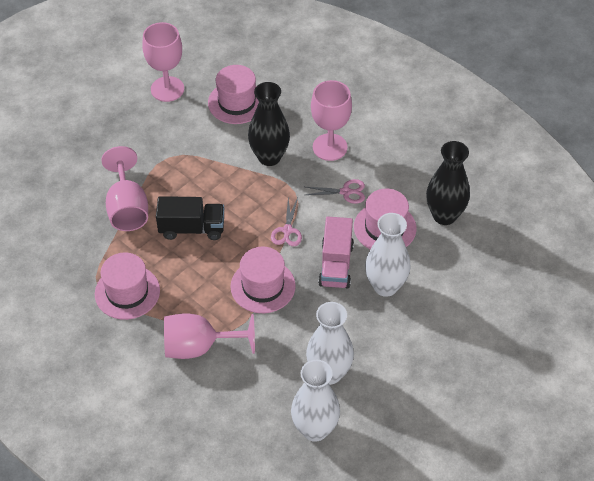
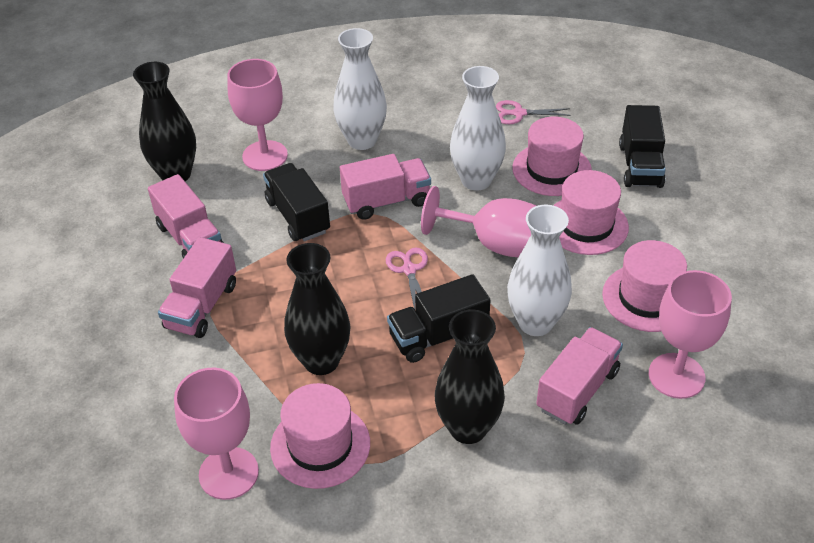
black truck: [156,196,224,240] = 1 -> [263,163,330,242] [387,274,490,363] [619,105,666,188] = 3
black vase: [248,82,290,166] [426,141,470,225] = 2 -> [133,62,196,181] [284,243,350,375] [434,309,505,444] = 3
pink truck: [318,217,354,288] = 1 -> [148,174,224,259] [158,237,236,338] [340,154,431,220] [536,327,623,425] = 4

